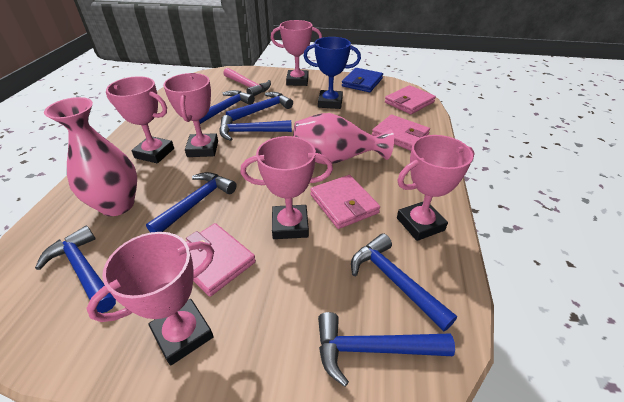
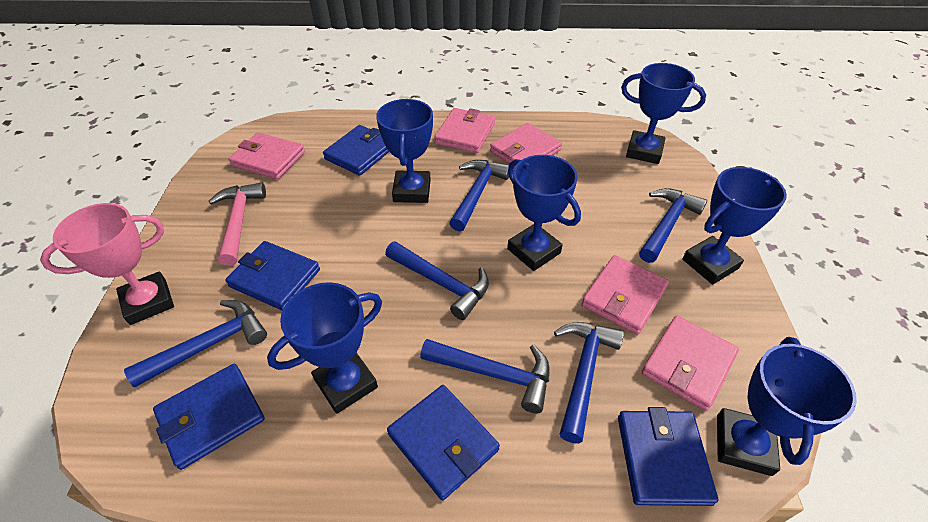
blue hammer: [35,226,116,313] [146,172,237,233] [199,90,255,124] [219,115,292,141] [226,92,293,121] [318,312,455,387] [351,233,457,331] = 7 -> [124,300,267,387] [385,241,489,320] [420,339,550,413] [450,160,509,231] [554,322,624,443] [639,188,707,263] = 6
blue trophy: [304,37,361,109] = 1 -> [267,282,382,414] [376,99,433,203] [507,155,581,271] [621,63,706,164] [682,167,787,284] [717,337,857,476] = 6
blue wallet: [342,68,383,92] = 1 -> [153,364,265,470] [225,241,320,311] [323,125,389,176] [387,385,500,500] [618,407,718,506] = 5
pink trophy: [86,232,214,365] [106,76,174,163] [163,73,218,157] [241,136,333,239] [271,20,322,86] [397,135,475,241] = 6 -> [40,203,174,325] = 1
pink vase: [44,97,137,216] [293,113,394,165] = 2 -> none = 0
pink wallet: [186,223,256,297] [310,175,380,229] [372,115,430,151] [385,85,436,114] = 4 -> [229,132,305,179] [434,108,495,153] [490,123,562,164] [582,255,669,335] [642,316,739,411] = 5

